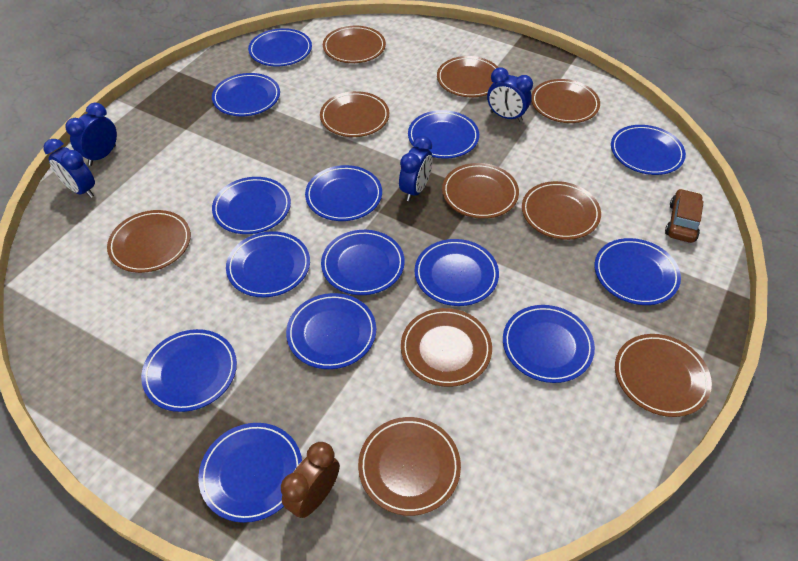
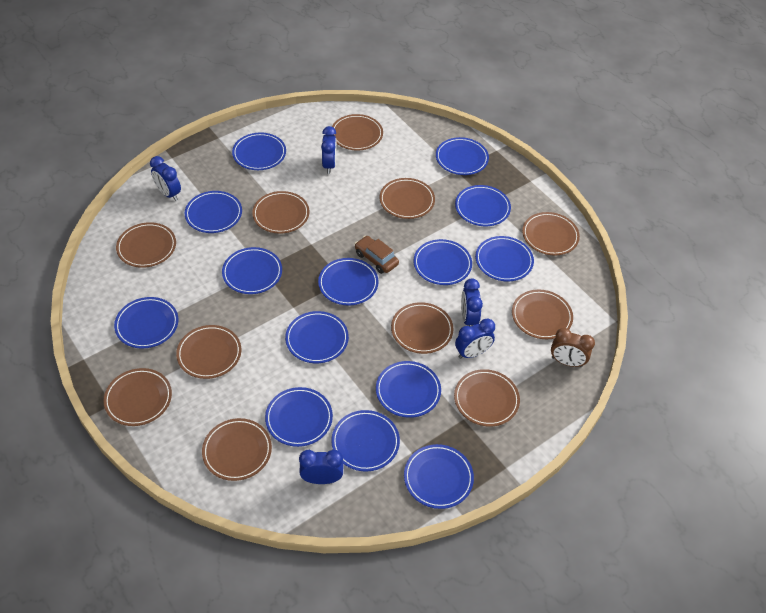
blue clock: [43,139,95,198] [65,103,117,166] [399,136,433,201] [487,67,533,122] = 4 -> [150,156,181,201] [299,450,343,484] [321,126,336,174] [455,318,495,359] [461,279,483,327] = 5
brown plate: [107,210,191,273] [320,91,389,137] [323,26,386,63] [358,417,461,516] [401,308,492,387] [437,56,499,97] [442,163,519,219] [522,181,601,240] [531,79,600,123] [615,334,712,417] = 10 -> [104,368,172,426] [116,222,176,268] [176,325,241,379] [202,418,272,481] [252,191,310,234] [332,114,383,151] [379,178,435,219] [391,302,453,354] [454,369,520,426] [512,290,573,339] [522,212,580,256] = 11

